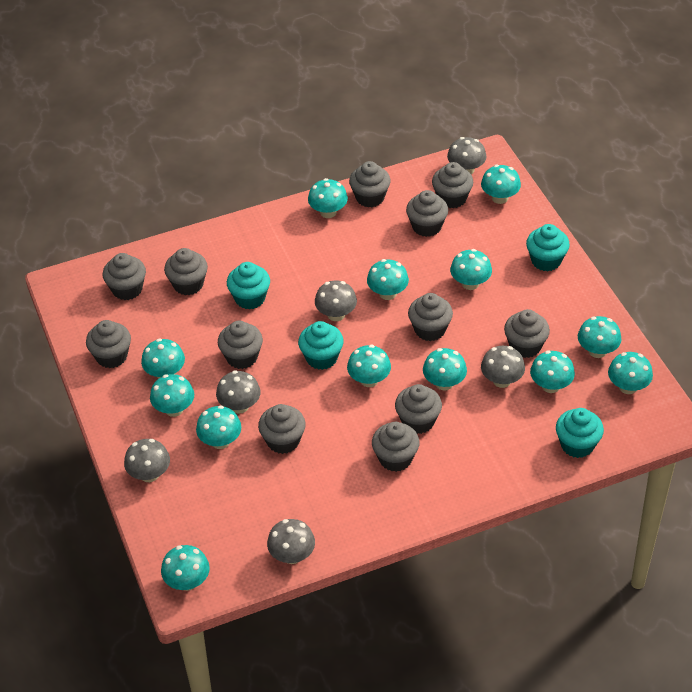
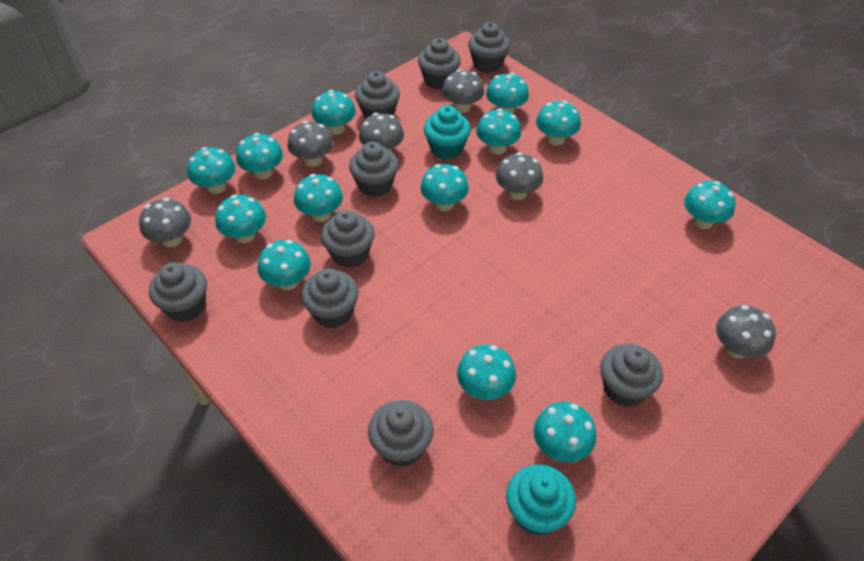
grey cupcake: [86,320,131,368] [103,253,146,300] [164,248,208,295] [218,321,263,369] [258,404,306,454] [349,161,390,207] [372,422,419,472] [395,384,442,434] [406,190,448,237] [408,293,453,341] [432,162,473,209] [504,309,550,358] = 12 -> [149,262,207,322] [301,269,359,328] [321,210,375,268] [349,142,398,197] [355,71,400,118] [368,400,433,467] [418,38,461,89] [468,22,510,73] [600,344,663,407] = 9
turquoise cupcake: [227,262,270,310] [298,321,343,370] [526,224,570,271] [556,408,604,458] = 4 -> [424,105,471,160] [506,465,576,536] = 2

